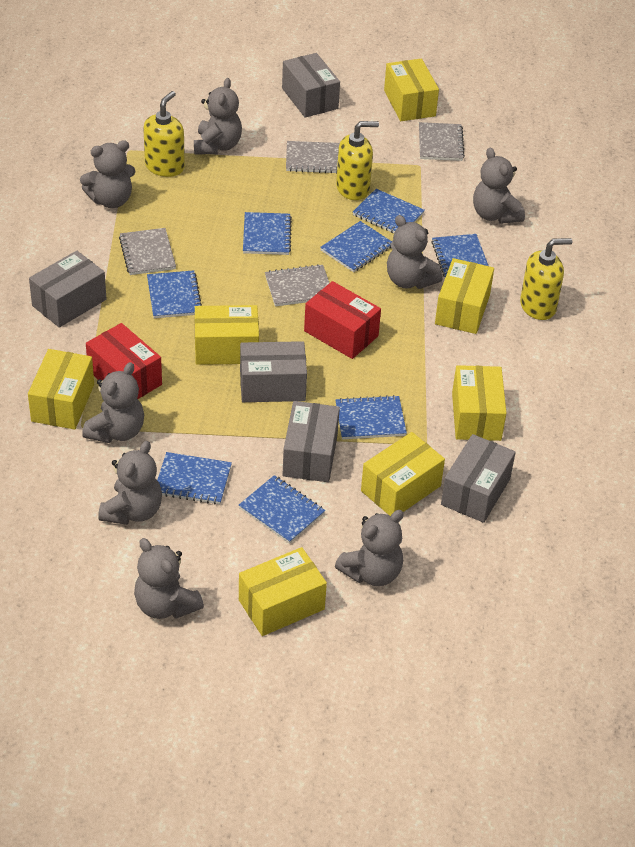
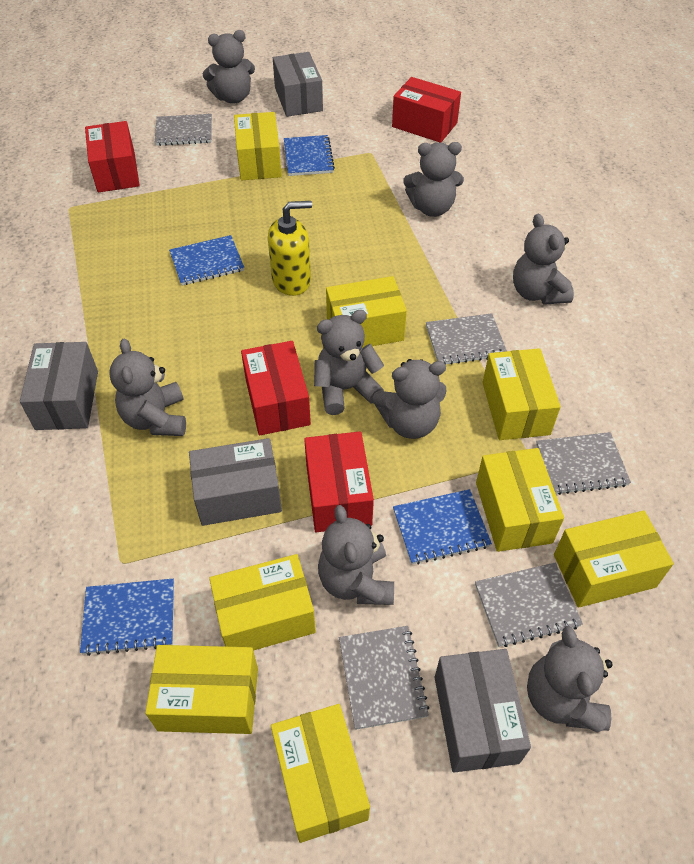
blue notebook: [147,270,202,318] [157,452,232,505] [239,475,325,544] [243,212,292,255] [320,221,392,272] [335,395,407,439] [353,189,425,233] [431,234,488,277] = 8 -> [80,579,174,656] [169,235,244,285] [284,135,335,176] [393,489,492,565] = 4
grey box: [29,251,106,328] [240,341,307,402] [282,53,340,118] [282,401,340,482] [441,434,516,523] = 5 -> [20,342,98,430] [189,438,282,526] [273,52,323,117] [435,649,531,773] = 4
grey notebook: [119,228,176,275] [265,264,329,306] [286,141,340,173] [419,122,465,161] = 4 -> [155,114,212,146] [339,626,429,730] [426,313,507,365] [475,562,583,647] [536,432,631,495] = 5
red box: [86,323,162,399] [304,281,381,359] = 2 -> [85,121,140,193] [241,341,311,435] [304,431,374,532] [392,77,461,143] = 4
yellow box: [28,349,94,430] [195,305,259,365] [239,547,327,636] [361,432,445,516] [384,59,439,121] [435,258,494,334] [452,365,506,441] = 7 -> [145,645,258,734] [209,554,316,651] [234,112,282,180] [271,704,370,843] [326,276,407,348] [476,448,564,552] [482,348,561,440] [554,510,674,608] = 8
yellow soap dispenser: [143,91,185,177] [336,121,379,200] [520,238,572,320] = 3 -> [268,201,312,296] = 1

